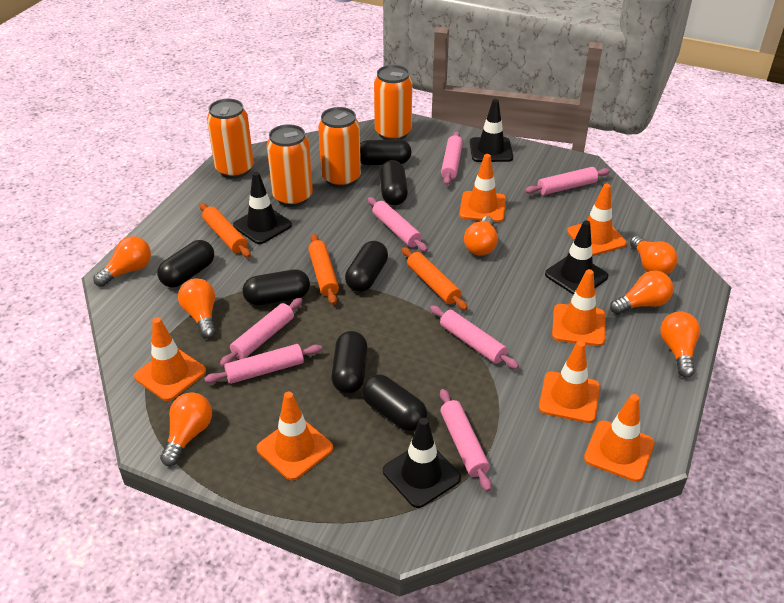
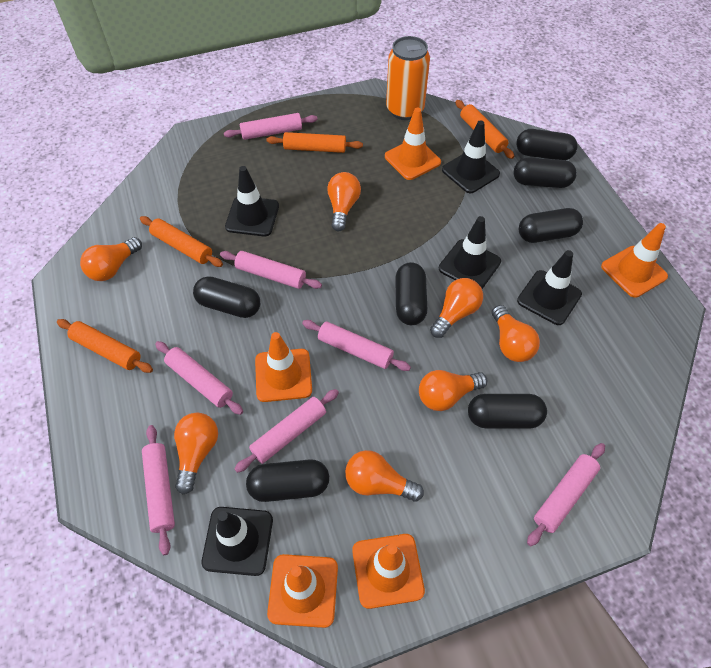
black traffic cone: [233,172,292,244] [383,418,461,508] [470,99,513,162] [545,220,608,295] = 4 -> [201,507,273,576] [225,166,279,236] [439,216,501,289] [442,120,500,193] [517,250,582,325] = 5
orange can: [207,99,254,179] [267,124,313,207] [318,107,361,188] [374,65,412,140] = 4 -> [386,36,430,120] = 1
orange rolling pin: [200,203,251,258] [308,234,339,305] [402,247,468,310] = 3 -> [57,319,153,373] [140,216,223,267] [266,132,363,153] [455,100,514,159] = 4
orange traffic cone: [134,317,206,401] [257,392,333,480] [459,154,506,222] [539,341,600,423] [552,269,605,346] [567,184,627,256] [584,394,654,482] = 7 -> [255,332,312,402] [267,554,338,628] [352,534,425,609] [385,108,441,180] [601,223,668,298] = 5

